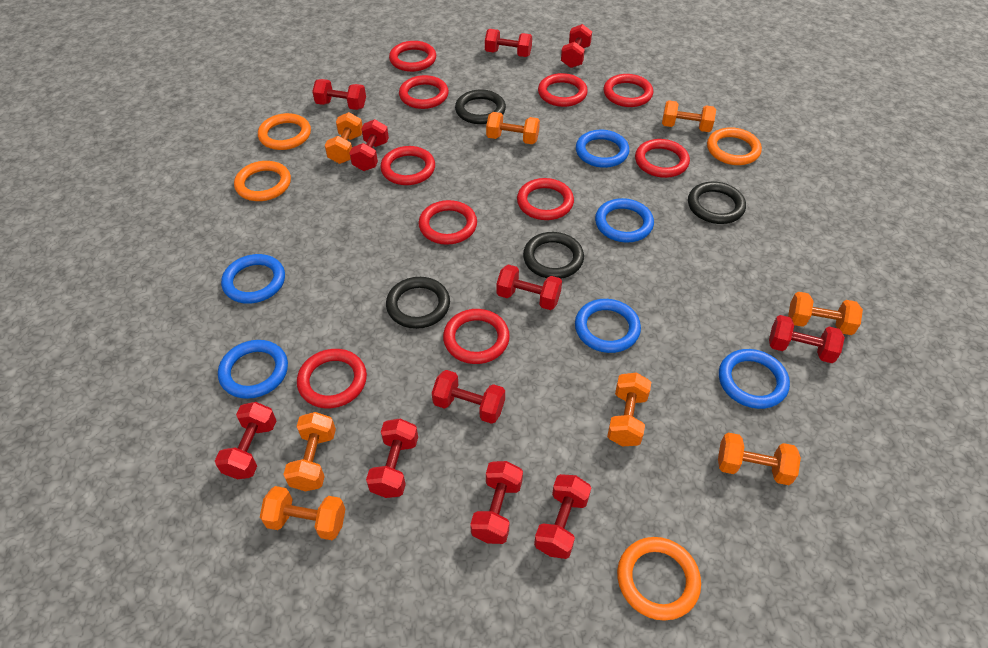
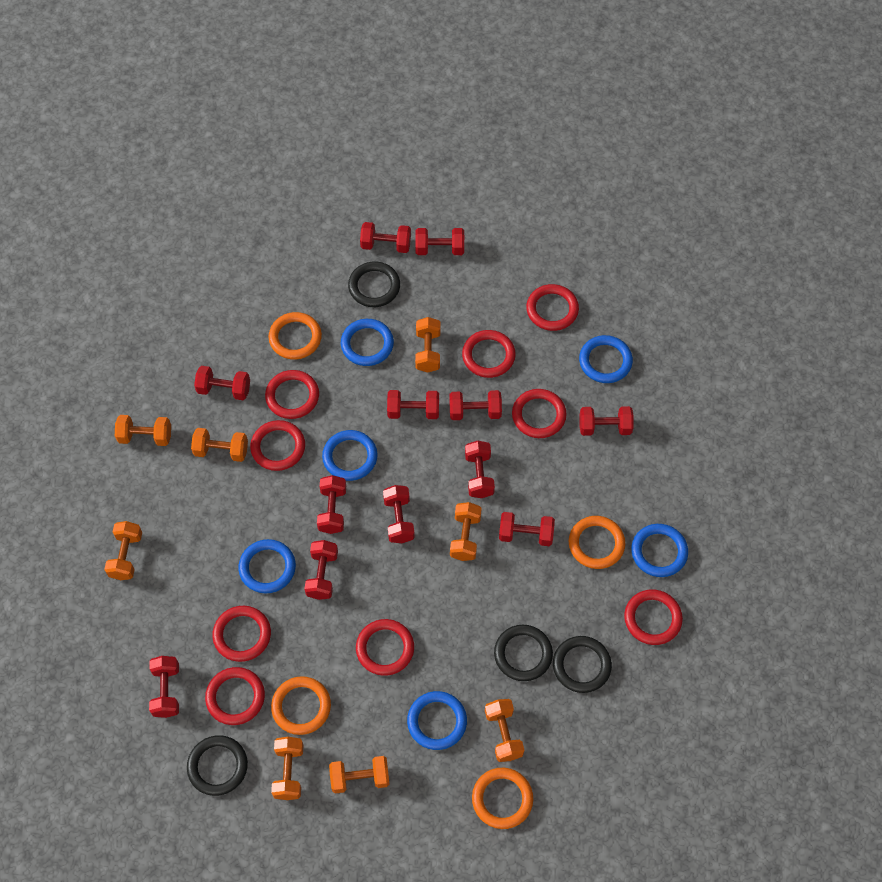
red dumbbell: [215,402,277,479] [312,79,366,110] [349,119,389,171] [366,419,418,498] [432,370,505,424] [470,461,523,544] [485,29,532,57] [496,265,562,310] [534,474,591,559] [561,24,592,68] [769,315,845,363] = 11 -> [149,656,179,718] [194,366,250,400] [304,540,338,600] [317,475,346,534] [360,222,411,253] [383,485,415,543] [387,390,439,419] [415,228,464,255] [449,390,502,420] [465,441,495,498] [499,512,555,546] [579,406,634,436] = 12
red ring: [297,349,367,408] [380,146,435,185] [389,41,436,72] [399,75,449,109] [418,200,477,245] [443,309,510,364] [517,178,574,220] [538,73,588,107] [603,74,653,107] [635,139,690,178] = 10 -> [205,667,265,725] [212,606,271,662] [250,420,305,471] [265,370,319,419] [356,619,414,676] [462,330,516,378] [512,389,567,438] [526,284,579,331] [624,589,683,645] = 9

